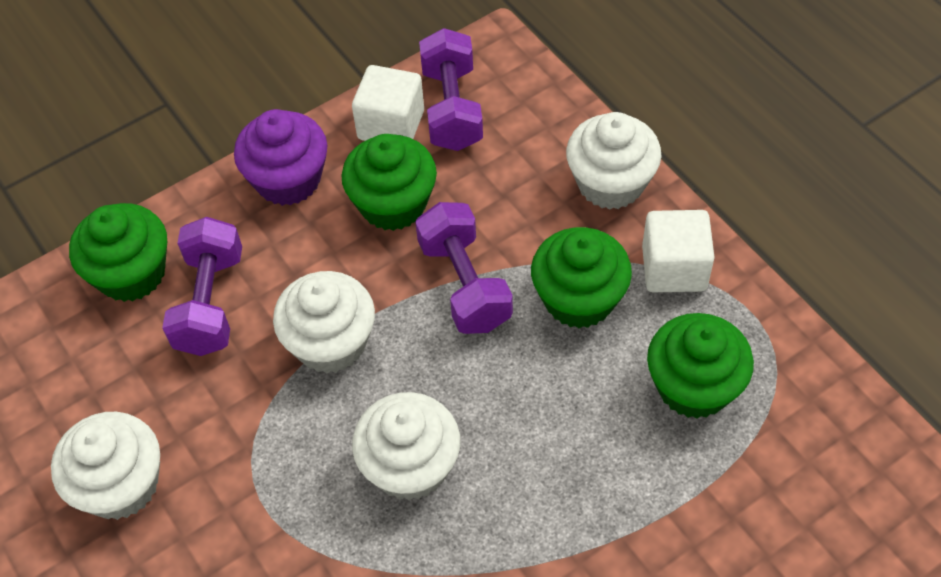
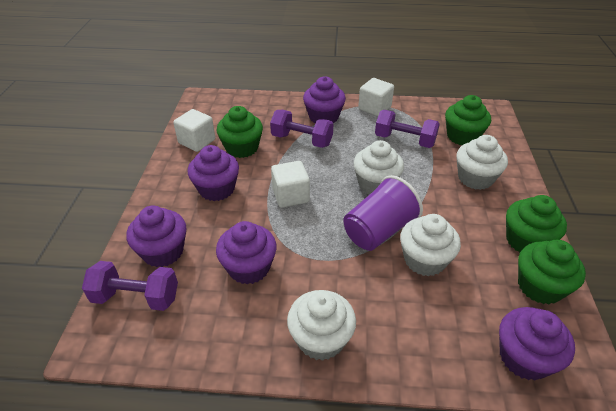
purple cup: none = 0 -> [344,175,423,251] = 1
purple cupcake: [234,109,327,206] = 1 -> [127,206,187,267] [188,145,239,201] [216,221,277,284] [303,76,346,123] [499,307,575,380] = 5
white cube: [352,65,424,141] [642,210,715,292] = 2 -> [173,109,215,152] [271,161,310,208] [358,78,394,116] = 3

